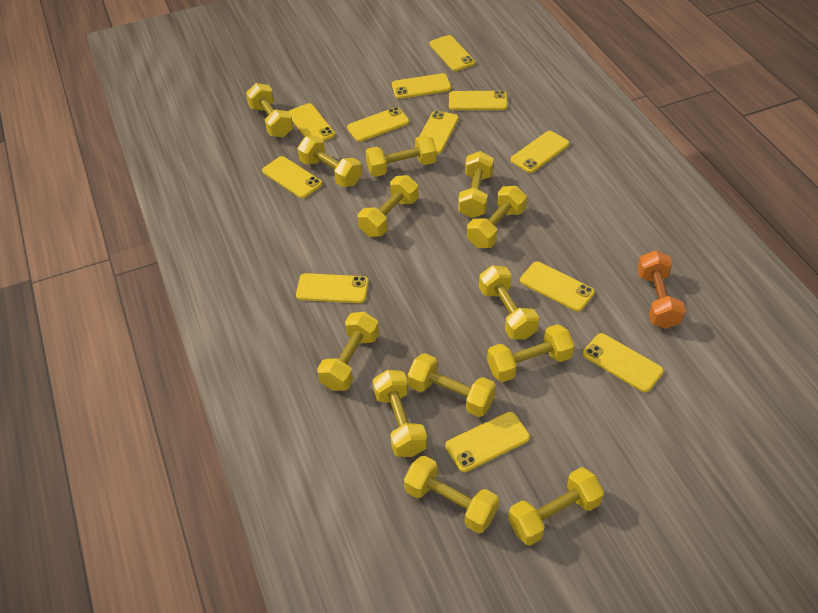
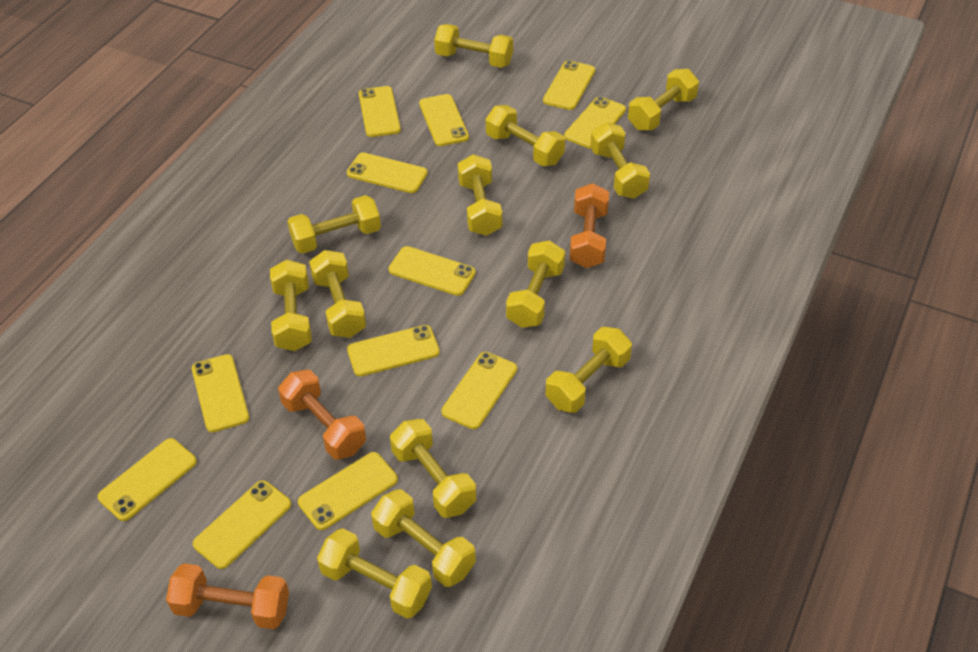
orange dumbbell: [637,250,686,329] = 1 -> [166,563,289,629] [278,370,366,460] [570,183,609,268] = 3

